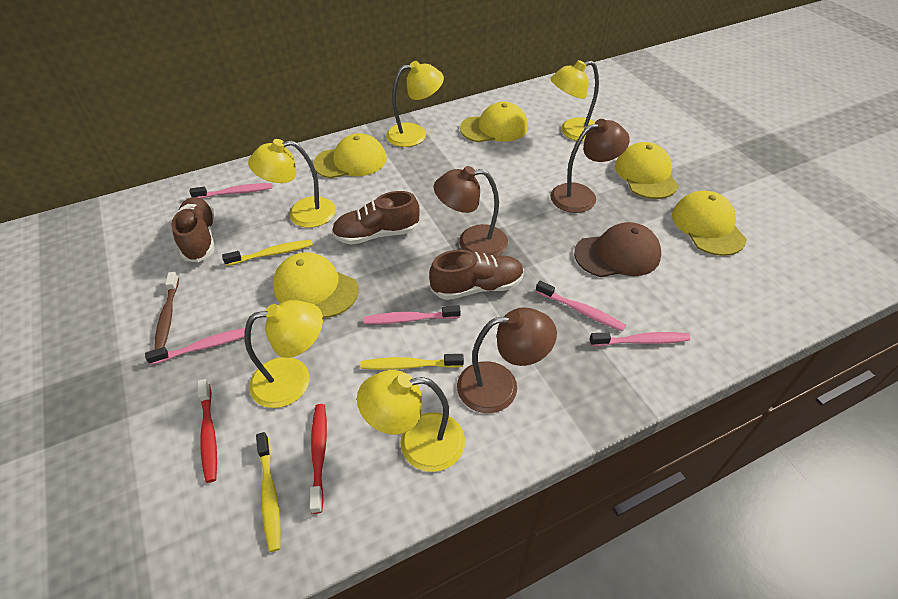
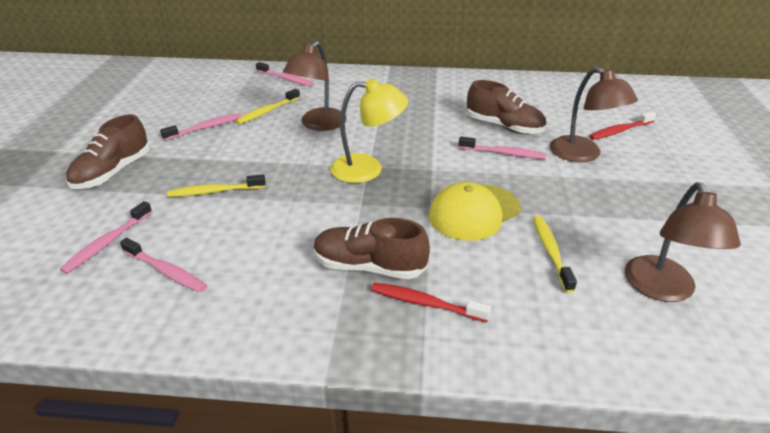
brown cap: [574,222,661,277] = 1 -> none = 0
brown toothbrush: [154,272,179,350] = 1 -> none = 0
yellow cap: [273,252,359,318] [313,133,387,178] [460,102,528,142] [615,142,678,199] [672,191,747,256] = 5 -> [429,182,521,241] = 1
yellow lamp: [244,300,323,408] [248,139,336,228] [357,370,465,472] [386,61,444,147] [551,60,599,142] = 5 -> [330,78,408,183] = 1

